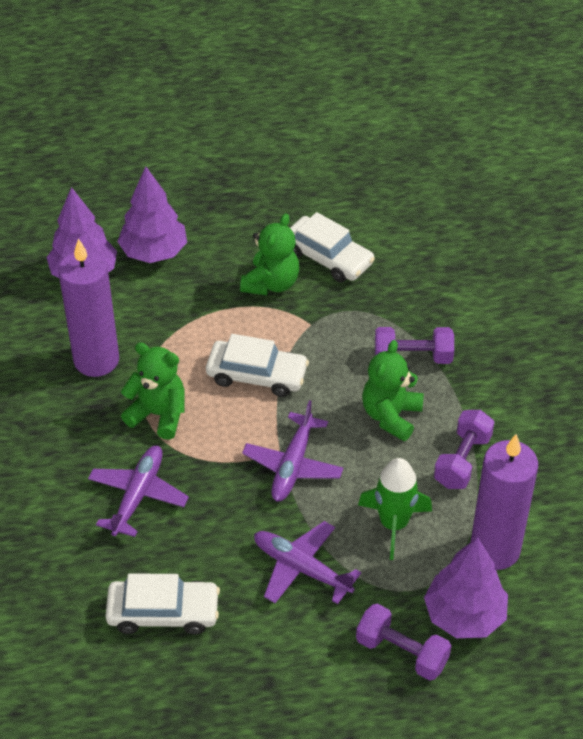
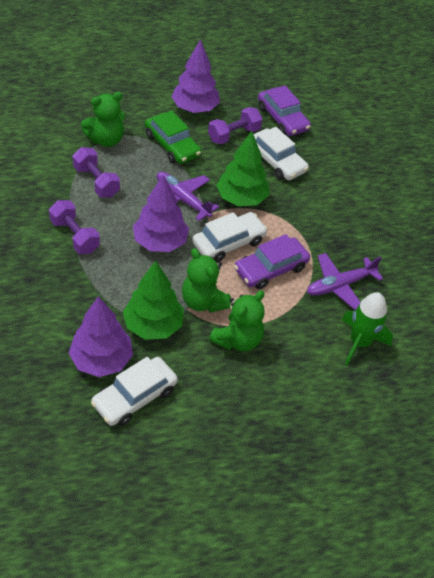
green car: none = 0 -> [145,111,201,164] = 1
green tree: none = 0 -> [123,261,184,340] [216,131,269,206] = 2
purple candle: [58,239,119,377] [470,434,538,570] = 2 -> none = 0
purple car: none = 0 -> [234,234,310,289] [258,85,311,136] = 2
purple plane: [88,446,189,537] [242,400,343,502] [254,521,361,604] = 3 -> [157,172,219,221] [307,253,383,311] = 2

